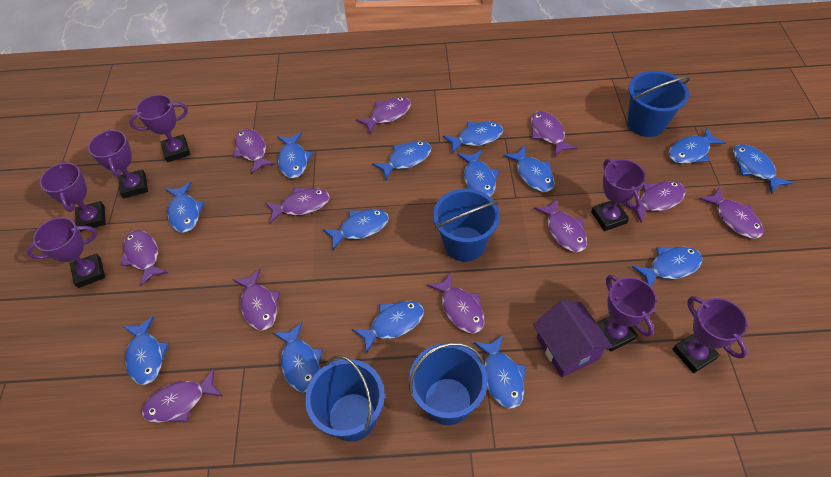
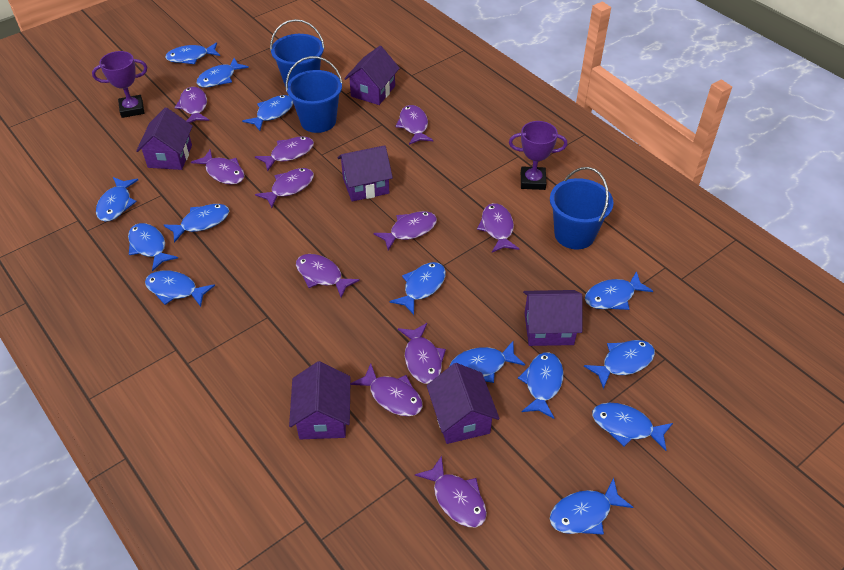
blue bucket: [305,355,385,442] [409,342,488,425] [433,189,500,262] [627,71,690,137] = 4 -> [270,19,325,87] [286,56,343,133] [550,167,614,249] = 3
purple house: [533,300,613,377] = 1 -> [136,107,193,170] [289,361,351,439] [337,145,393,202] [344,46,400,105] [426,363,500,444] [523,290,582,346] = 6
purple trophy: [26,217,105,288] [40,161,106,232] [88,129,148,198] [129,94,190,162] [591,158,646,231] [597,275,657,351] [672,296,748,373] = 7 -> [92,51,147,118] [509,121,567,190] = 2

